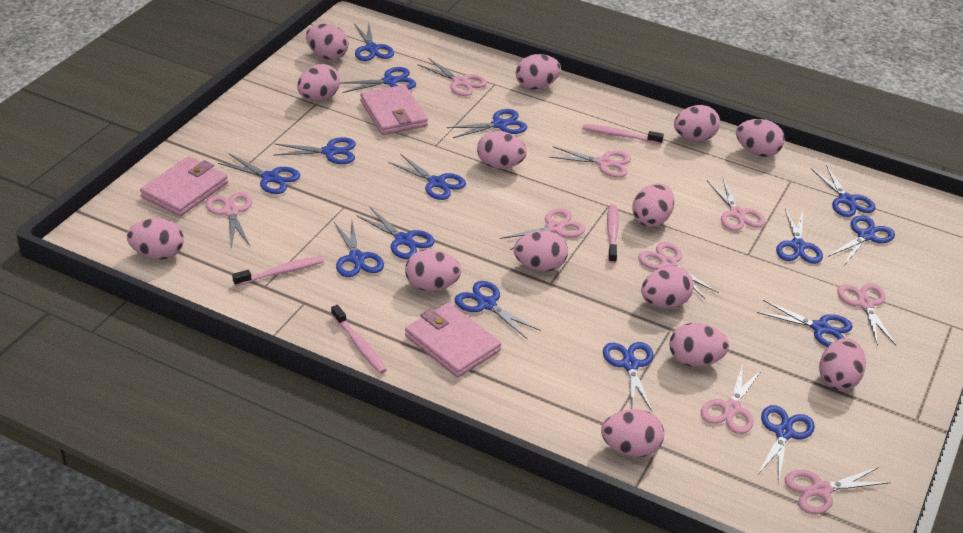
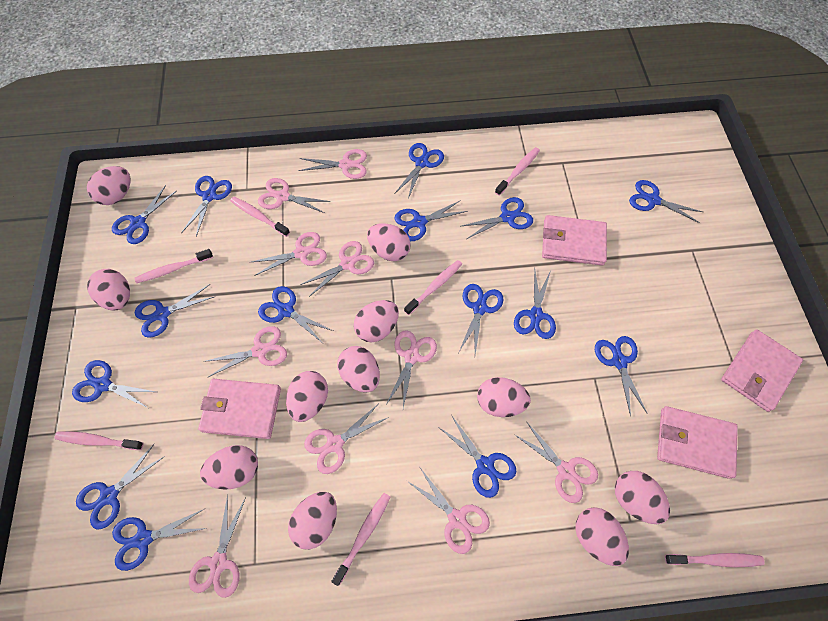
pink egg: [127,218,184,259] [297,64,340,101] [306,24,349,60] [405,249,461,291] [477,131,527,169] [514,230,568,271] [516,54,561,90] [601,409,664,457] [632,183,674,227] [641,266,694,308] [669,323,729,367] [674,105,720,141] [736,119,785,157] [819,338,866,390] = 14 -> [87,166,130,205] [87,269,130,310] [200,445,258,490] [286,371,328,422] [288,492,337,550] [337,346,380,393] [354,300,399,342] [367,223,411,261] [477,377,531,417] [575,507,629,566] [615,471,670,524] = 11
pink scissors: [205,192,252,247] [417,58,487,96] [500,208,585,250] [549,146,631,177] [638,242,719,299] [701,364,762,434] [707,178,765,231] [785,467,891,514] [837,283,897,346] = 9 -> [189,494,246,598] [203,326,287,377] [252,232,327,276] [258,178,331,213] [298,149,367,179] [300,241,374,297] [304,404,389,474] [387,330,437,408] [407,468,490,554] [515,421,598,503] = 10
pink toothbrush: [232,256,324,286] [331,305,387,374] [582,124,664,145] [607,204,619,263] = 4 -> [54,431,144,450] [135,249,213,283] [230,197,290,237] [331,493,390,586] [404,260,462,315] [495,147,540,196] [665,553,765,567] = 7
pink wallet: [140,156,228,216] [360,85,428,135] [405,303,501,378] = 3 -> [198,379,281,439] [542,215,607,266] [657,406,738,479] [721,329,803,412] = 4

